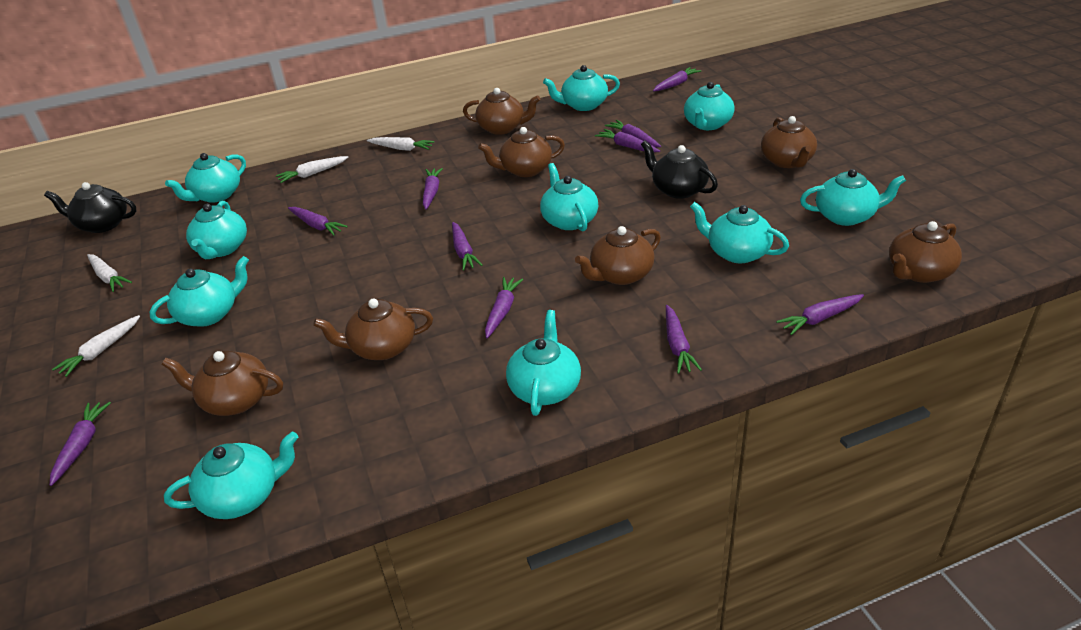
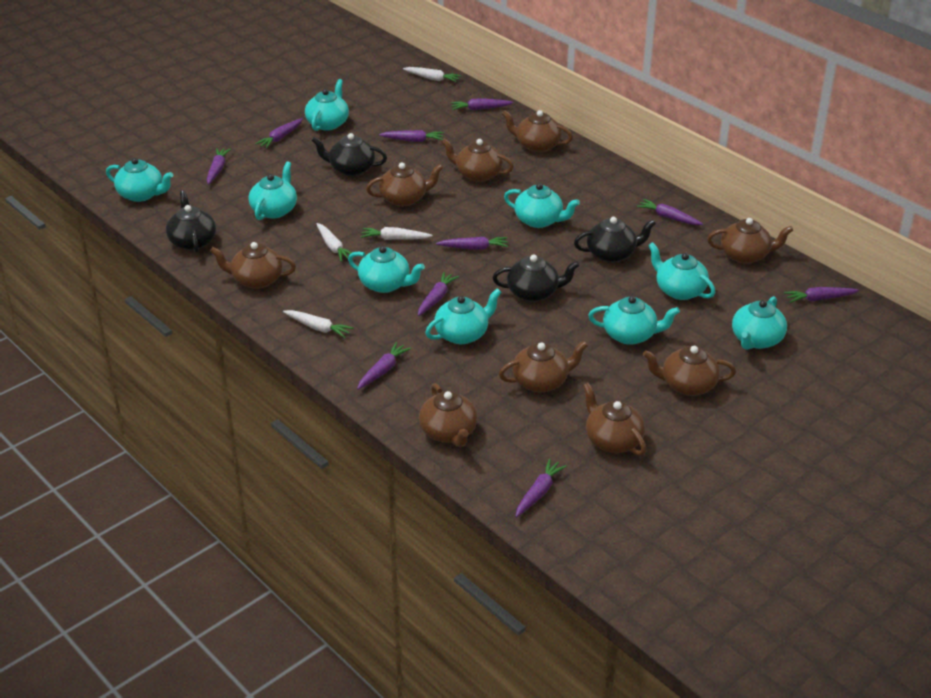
black teapot: [44,182,136,233] [641,141,718,199] = 2 -> [166,191,216,253] [311,133,387,176] [492,255,580,302] [574,217,656,263] = 4
brown teapot: [162,350,283,416] [313,298,433,360] [463,88,540,135] [478,127,565,177] [575,226,661,285] [761,116,817,168] [889,221,962,283] = 7 -> [210,242,296,289] [366,163,443,207] [419,383,478,447] [441,138,514,182] [499,341,588,392] [502,110,573,153] [583,383,646,456] [643,346,736,396] [707,218,793,264] = 9
turquoise teapot: [149,256,249,327] [164,432,299,519] [165,153,246,203] [186,201,247,259] [506,310,581,416] [540,163,598,231] [543,65,620,111] [684,82,735,130] [690,202,789,263] [800,169,906,226] = 10 -> [106,158,173,202] [248,161,297,220] [305,79,349,131] [348,246,425,293] [425,288,502,344] [504,183,580,228] [588,296,680,345] [648,242,715,300] [732,296,787,350] = 9

